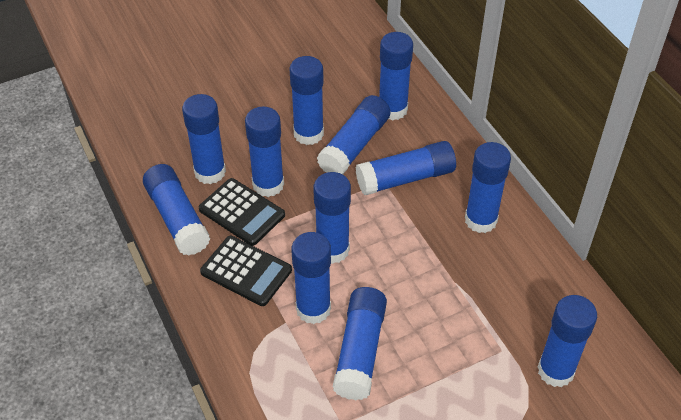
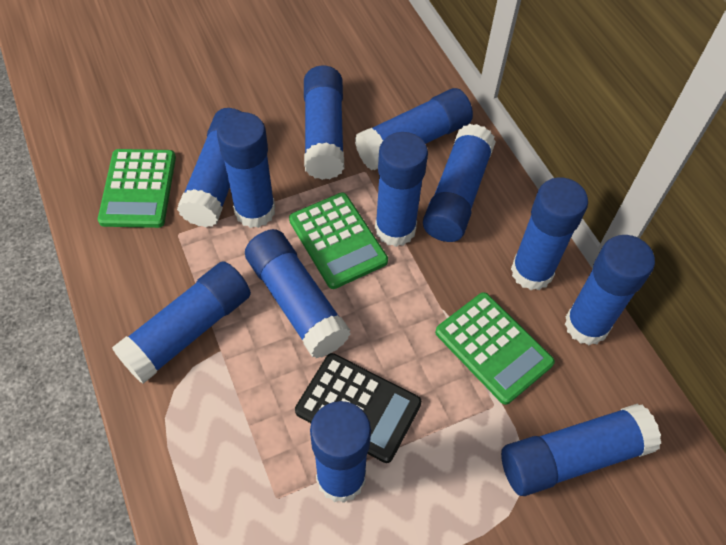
black calculator: [199,178,285,246] [200,236,292,306] = 2 -> [295,353,422,463] = 1
green calculator: none = 0 -> [98,149,176,228] [289,193,388,289] [435,292,555,405] = 3

